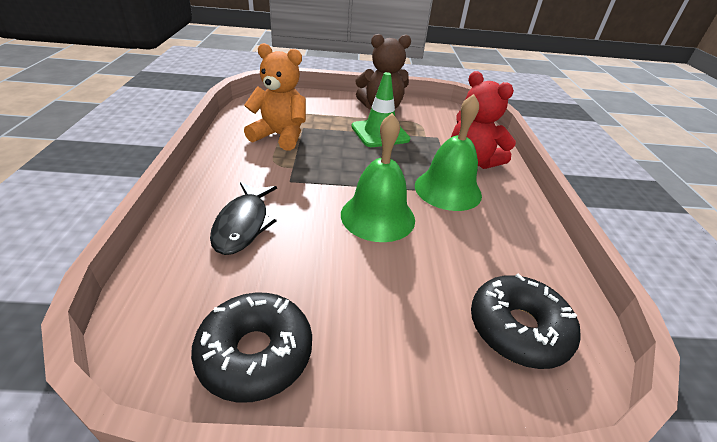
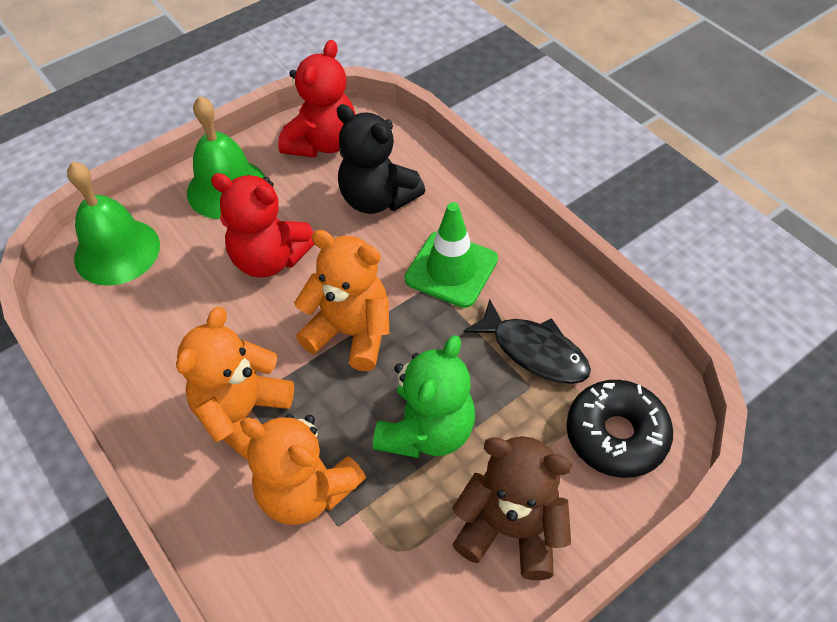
black donut: [191,293,312,402] [471,273,581,369] = 2 -> [566,380,673,478] = 1
black teddy bear: none = 0 -> [337,104,425,214] = 1
green teddy bear: none = 0 -> [373,335,475,458] = 1
orange teddy bear: [244,43,306,151] = 1 -> [176,307,294,460] [240,414,366,525] [294,230,389,371] = 3
red teddy bear: [451,71,516,169] = 1 -> [211,173,315,278] [278,40,356,158] = 2

